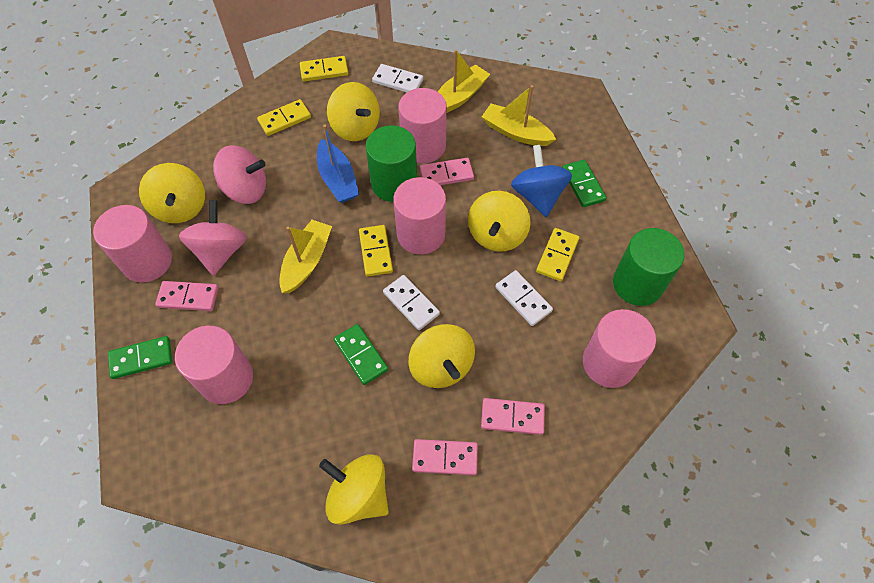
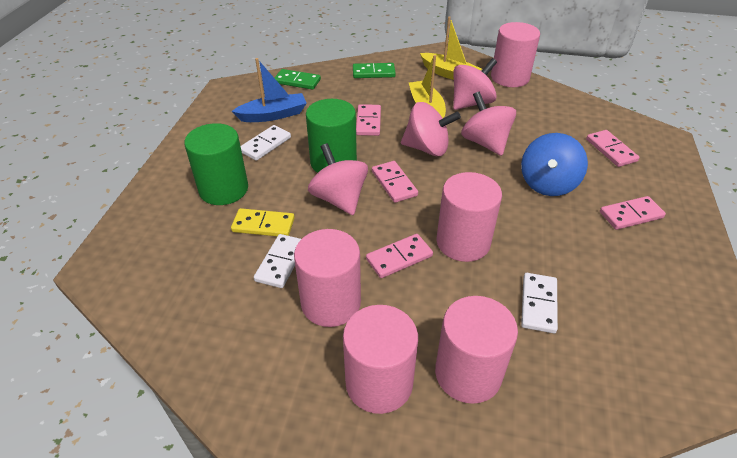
green domino: [108,336,172,379] [334,324,388,385] [562,160,606,207] = 3 -> [275,69,321,90] [353,63,396,78] = 2
pink domino: [155,281,218,311] [412,439,478,475] [420,158,474,185] [481,398,545,435] = 4 -> [356,104,381,136] [366,234,433,278] [372,161,418,203] [586,130,639,167] [600,196,666,230] = 5
pink spinning top: [179,200,246,276] [213,145,266,204] = 2 -> [308,143,368,215] [401,102,461,156] [453,58,497,110] [461,91,516,156] = 4
yellow boat: [279,220,332,293] [438,49,490,113] [482,85,556,146] = 3 -> [409,55,446,118] [420,16,482,80] = 2
yellow domino: [257,99,311,136] [300,56,348,81] [359,225,393,277] [536,228,579,281] = 4 -> [231,208,295,236] = 1
yellow spinning top: [139,163,205,223] [319,454,389,525] [327,82,380,141] [408,324,475,388] [468,191,531,252] = 5 -> none = 0

